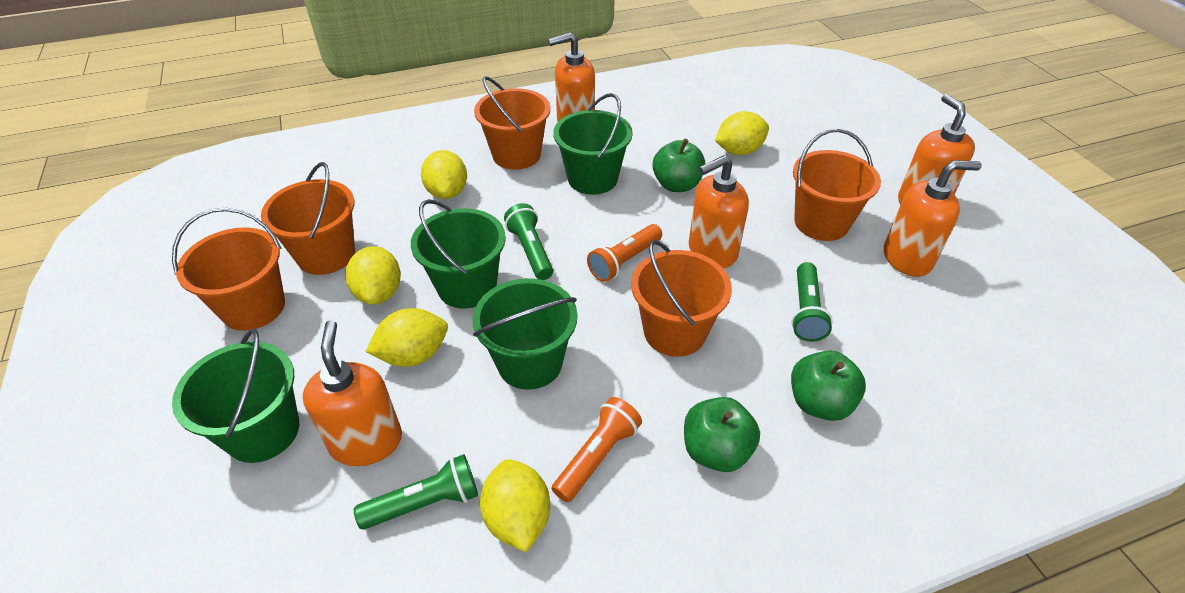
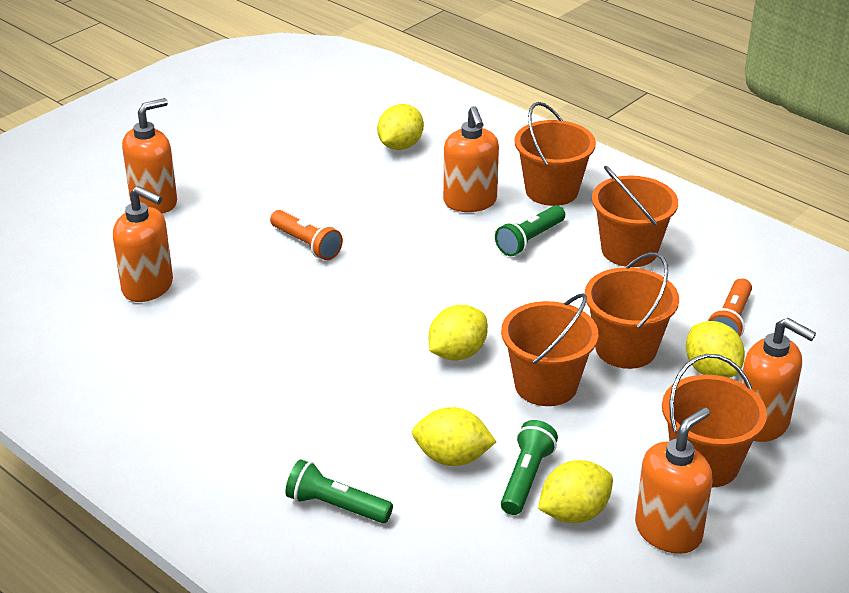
green apple: [653,139,705,192] [684,397,760,472] [791,351,866,421] = 3 -> none = 0
green bucket: [172,329,299,463] [411,199,506,308] [473,278,578,390] [553,93,633,195] = 4 -> none = 0

